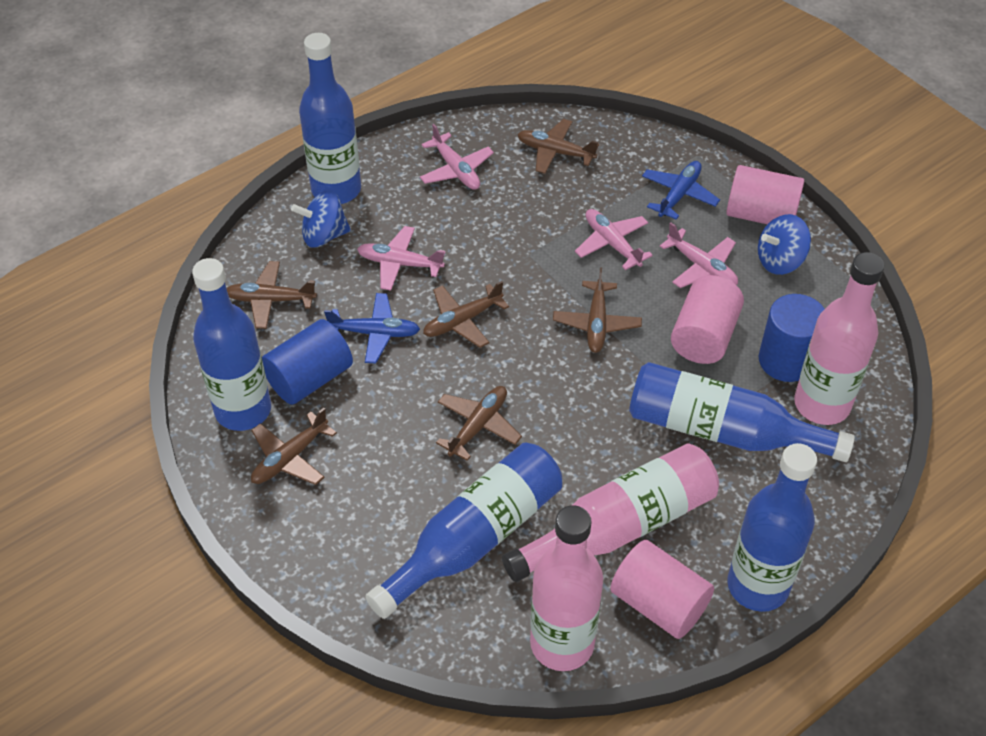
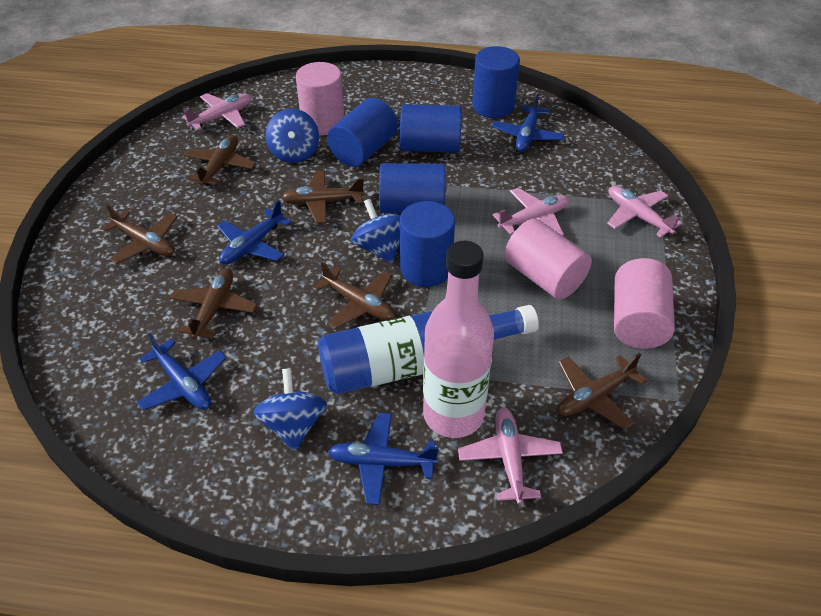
blue bottle: [192,258,271,431] [299,33,361,204] [365,443,562,619] [629,362,855,462] [727,443,817,612] = 5 -> [318,305,539,395] = 1
blue cylinder: [262,319,353,405] [759,294,824,382] = 2 -> [327,98,398,167] [379,163,445,213] [400,104,462,153] [400,201,455,287] [472,46,520,118] = 5
blue plane: [324,293,420,364] [642,161,720,220] = 2 -> [136,333,227,410] [217,200,291,264] [328,413,439,505] [492,93,564,152] = 4
blue spinning top: [291,190,351,248] [758,214,811,275] = 2 -> [253,368,327,451] [265,109,319,163] [351,199,401,263] = 3
pink bottle: [502,444,719,582] [530,505,603,671] [794,252,884,425] = 3 -> [423,241,494,438] = 1

